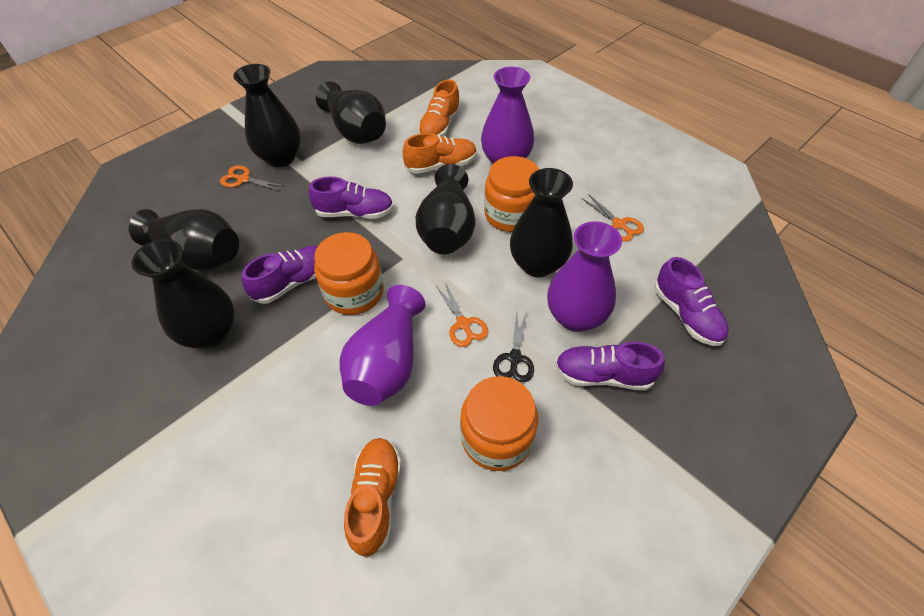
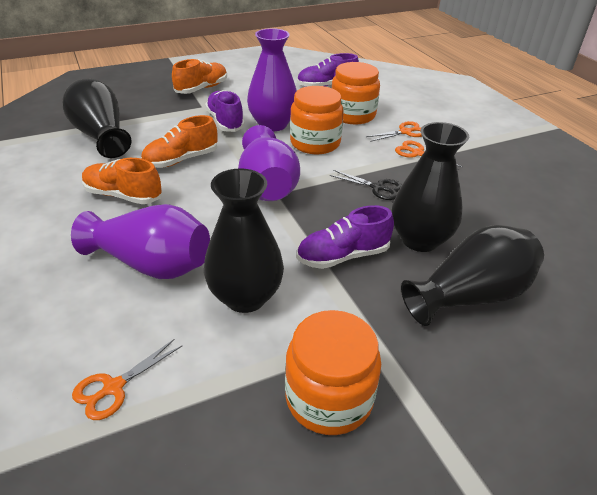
black vase: [129,209,239,271] [131,239,235,349] [233,64,301,167] [316,81,386,144] [416,164,476,254] [510,168,573,277] = 6 -> [62,78,132,158] [204,168,284,313] [392,122,469,252] [401,225,544,326] = 4
purple shoe: [242,246,318,304] [309,177,394,219] [555,342,665,391] [654,257,729,346] = 4 -> [205,90,245,132] [297,53,359,87] [297,205,394,269] = 3

